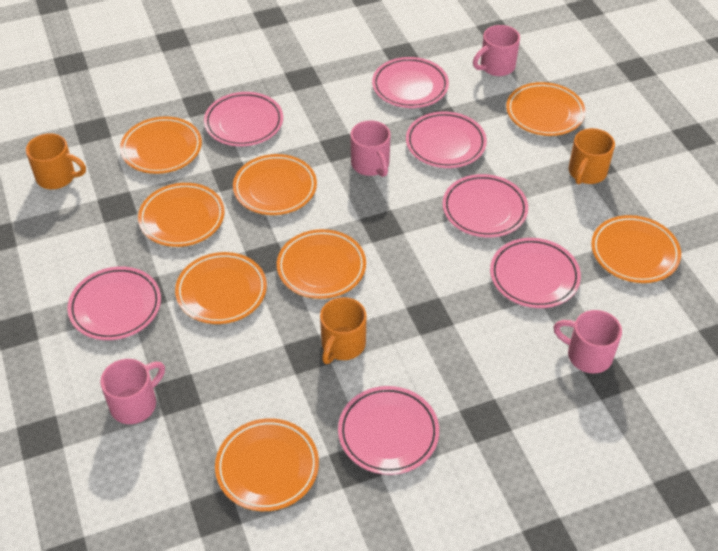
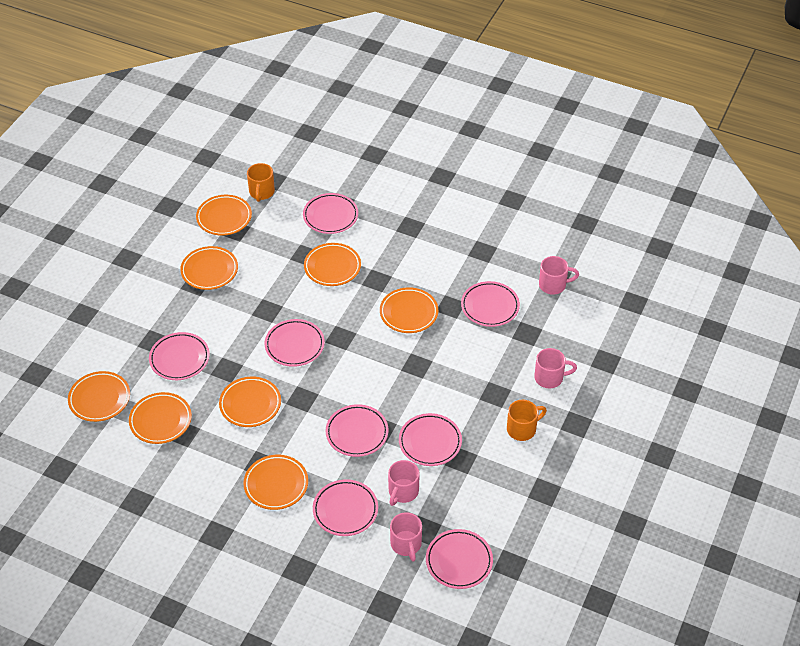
orange mug: [26,133,86,189] [320,297,367,364] [569,128,615,185] = 3 -> [247,163,275,202] [507,400,547,441] = 2
pink plate: [68,267,161,340] [204,92,283,146] [338,386,439,475] [372,57,449,108] [406,111,487,168] [443,174,528,238] [490,238,581,308] = 7 -> [149,332,210,380] [265,319,325,367] [303,193,358,234] [313,479,378,536] [326,404,389,457] [399,413,462,466] [426,529,493,589] [461,281,520,327] = 8

